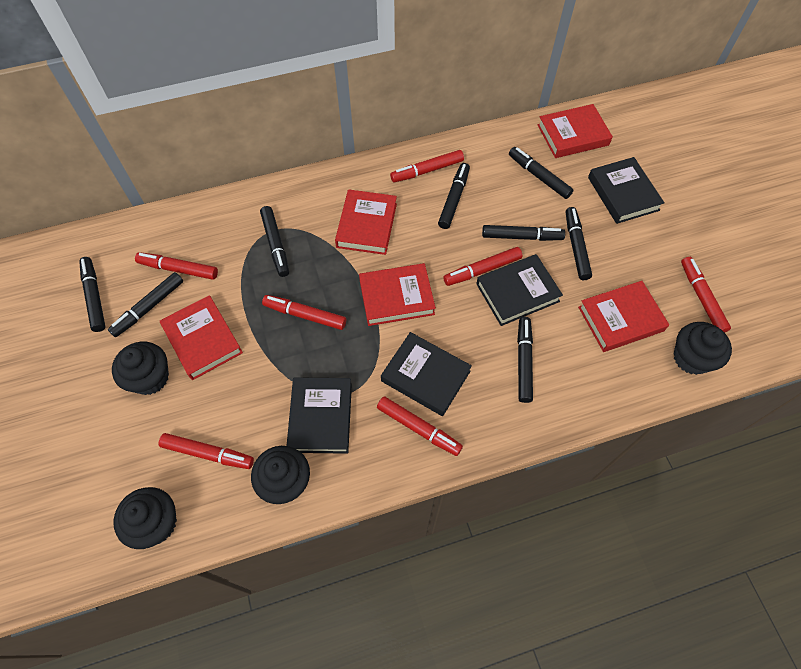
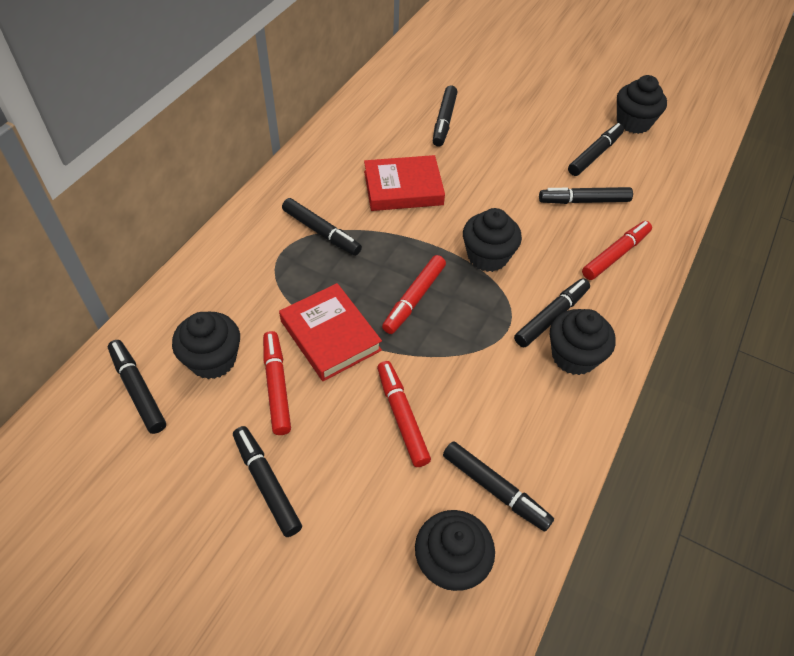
black book: [287,377,352,454] [381,332,472,416] [476,254,563,326] [588,157,665,224] = 4 -> none = 0
black cupcake: [112,342,169,395] [113,487,177,549] [251,446,310,504] [673,322,732,375] = 4 -> [172,312,240,379] [415,510,495,591] [463,208,522,272] [550,309,616,375] [617,75,667,134] = 5
red book: [160,295,243,380] [335,189,397,255] [359,263,436,326] [538,104,613,158] [578,281,669,352] = 5 -> [279,283,382,381] [364,155,445,211] = 2
red marker: [135,252,218,280] [159,433,254,469] [262,295,346,330] [377,396,463,456] [390,150,464,183] [443,247,522,286] [681,257,731,333] = 7 -> [263,331,291,435] [377,361,431,467] [382,255,446,334] [582,221,652,280] = 4

